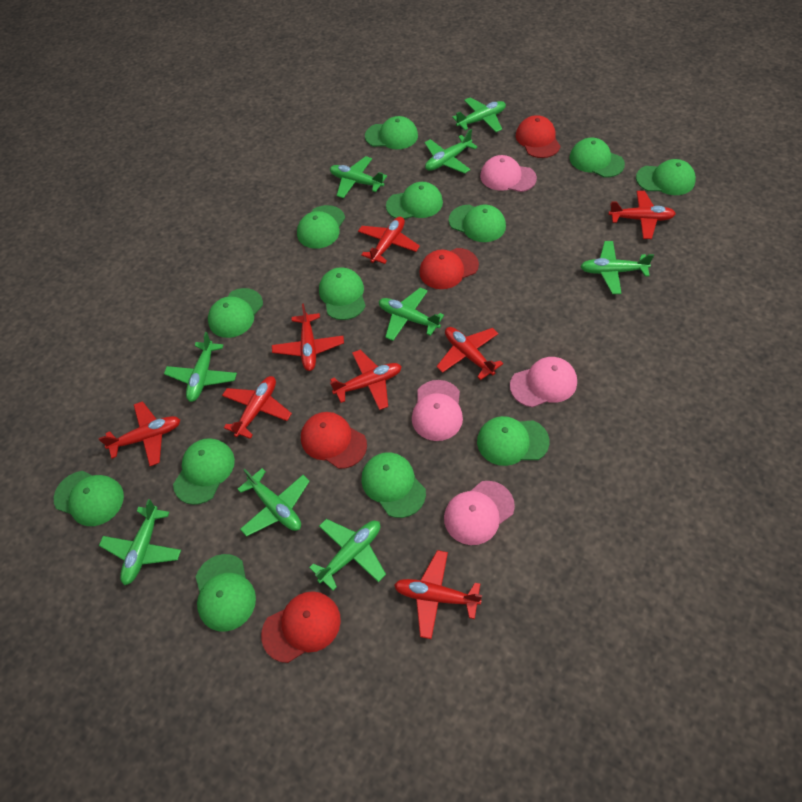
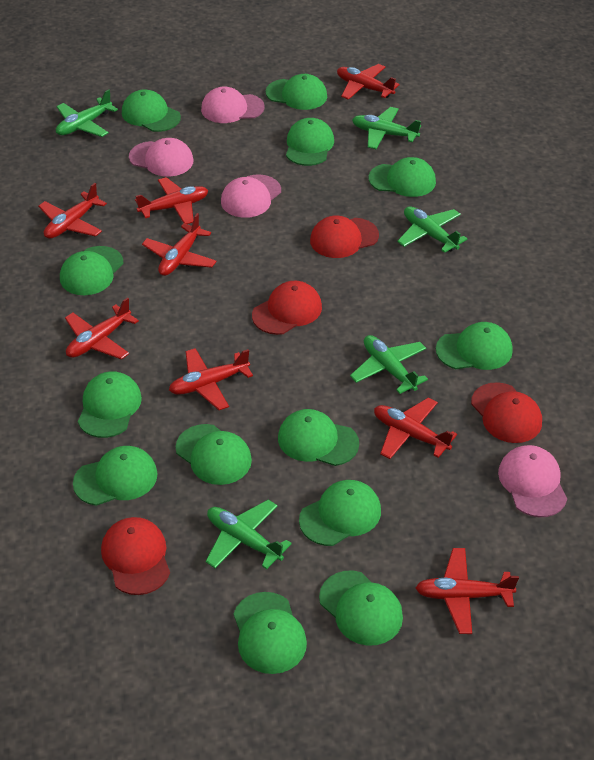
green plane: [99,499,181,585] [164,332,237,402] [237,468,310,537] [309,519,386,591] [330,156,387,198] [379,287,444,341] [425,129,478,174] [452,97,506,132] [580,241,654,294] = 9 -> [56,89,118,137] [206,500,292,569] [350,335,428,394] [352,107,421,149] [397,206,467,253] = 5

